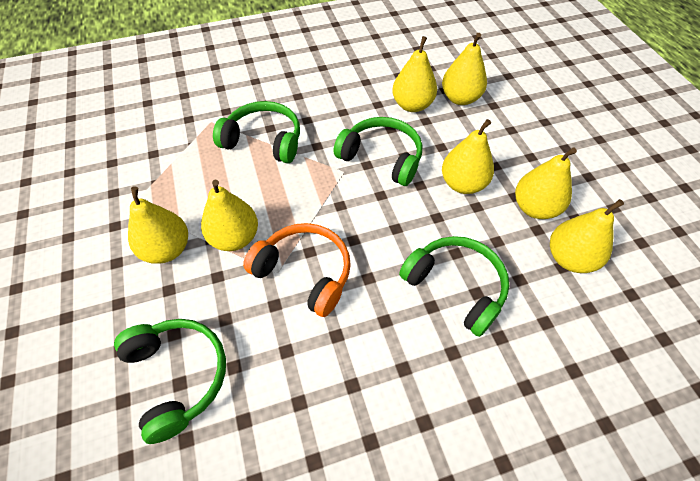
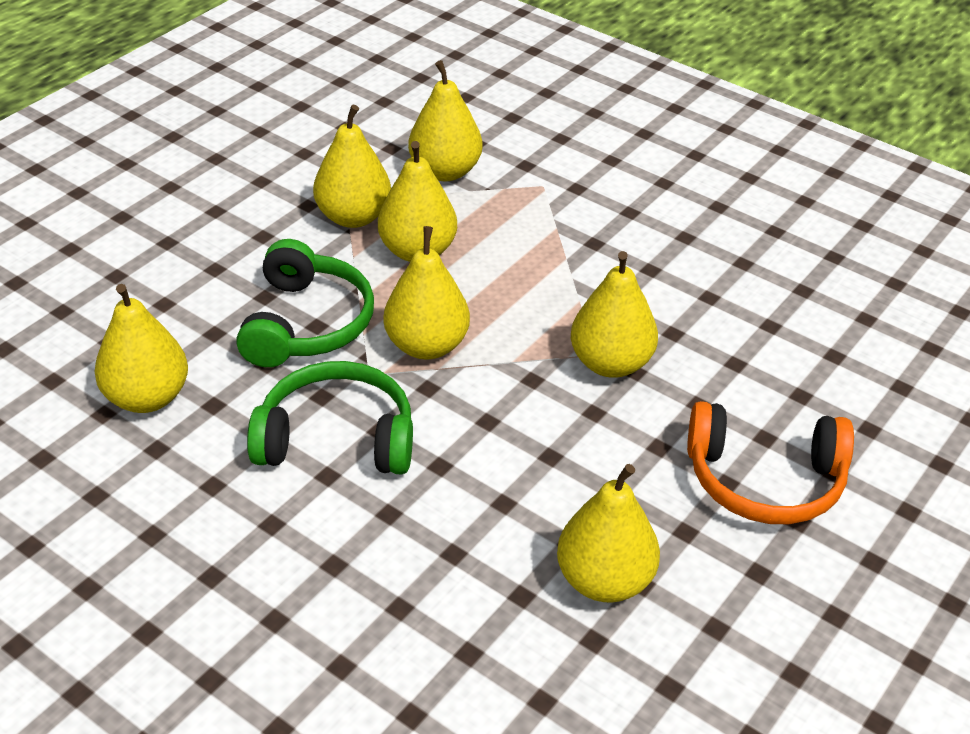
green headphones: [114,319,226,444] [213,101,300,163] [333,117,422,186] [399,236,510,337] = 4 -> [236,239,374,367] [247,361,413,475] = 2

